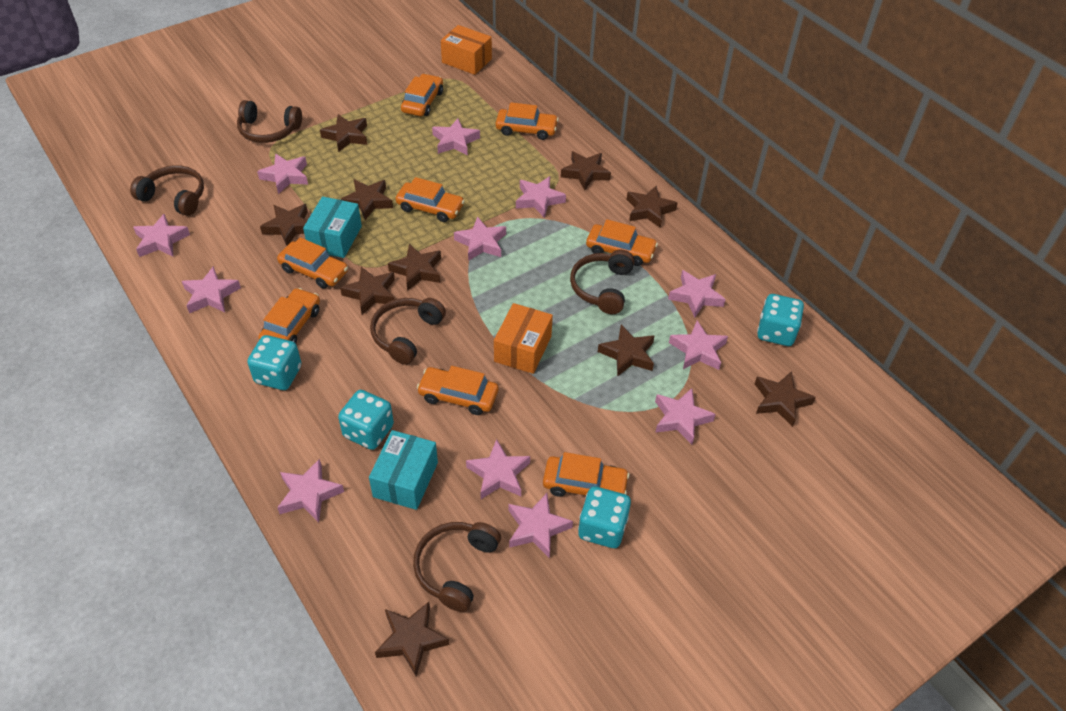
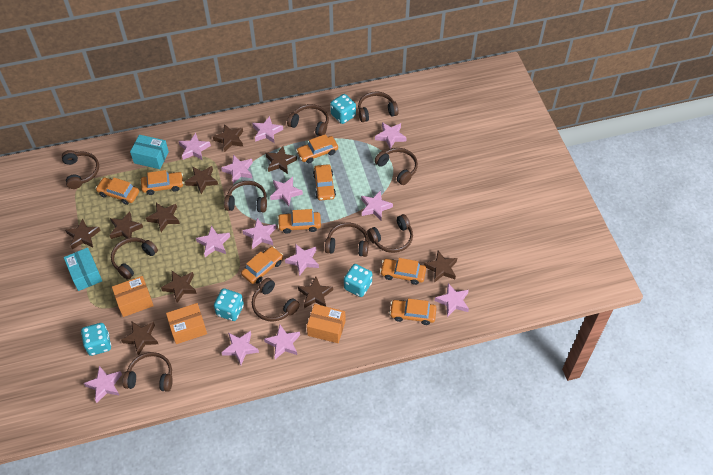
brown headphones: [130,165,204,216] [237,100,302,143] [370,298,446,365] [413,522,501,612] [570,249,635,314] = 5 -> [62,150,99,189] [111,237,158,280] [123,352,173,392] [224,181,267,213] [252,278,300,322] [287,104,329,136] [325,223,369,257] [358,91,398,122] [367,214,413,253] [374,148,418,185] = 10
orange box: [441,25,492,75] [494,303,553,374] = 2 -> [112,276,154,317] [166,303,207,344] [307,304,346,343] = 3
pink star: [133,214,190,257] [182,266,241,313] [257,153,308,194] [277,459,344,522] [432,119,480,156] [454,216,506,261] [466,439,530,499] [508,493,573,559] [516,176,566,218] [655,388,716,445] [668,270,726,318] [669,320,728,370] = 12 -> [84,366,122,403] [179,133,211,160] [196,225,230,257] [221,155,253,184] [221,331,259,365] [242,218,276,249] [252,116,283,143] [264,324,300,359] [270,177,303,206] [285,244,319,276] [361,191,393,220] [375,122,407,149] [435,283,469,317] = 13

